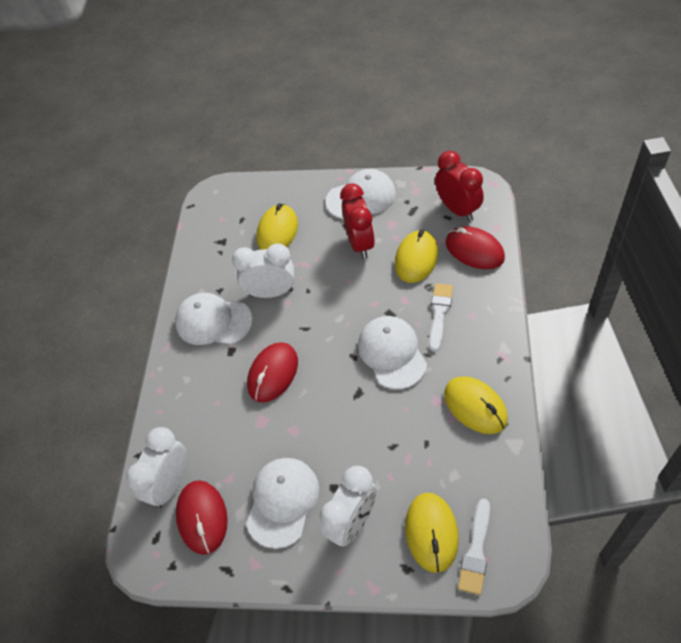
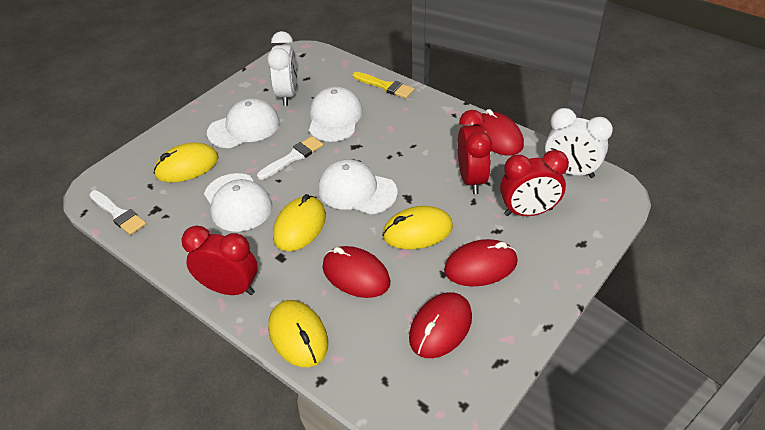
red clock: [340,183,375,259] [435,151,484,221] = 2 -> [181,226,258,295] [457,110,492,194] [500,150,569,216] = 3
red mouse: [176,480,228,555] [247,342,298,403] [446,226,505,269] = 3 -> [323,246,391,298] [409,292,472,358] [444,239,518,286] [473,109,524,155] = 4
white clock: [126,427,187,508] [232,244,294,298] [320,466,377,547] = 3 -> [267,31,298,106] [545,108,613,178] = 2
yellow brush: none = 0 -> [353,72,414,98] = 1

